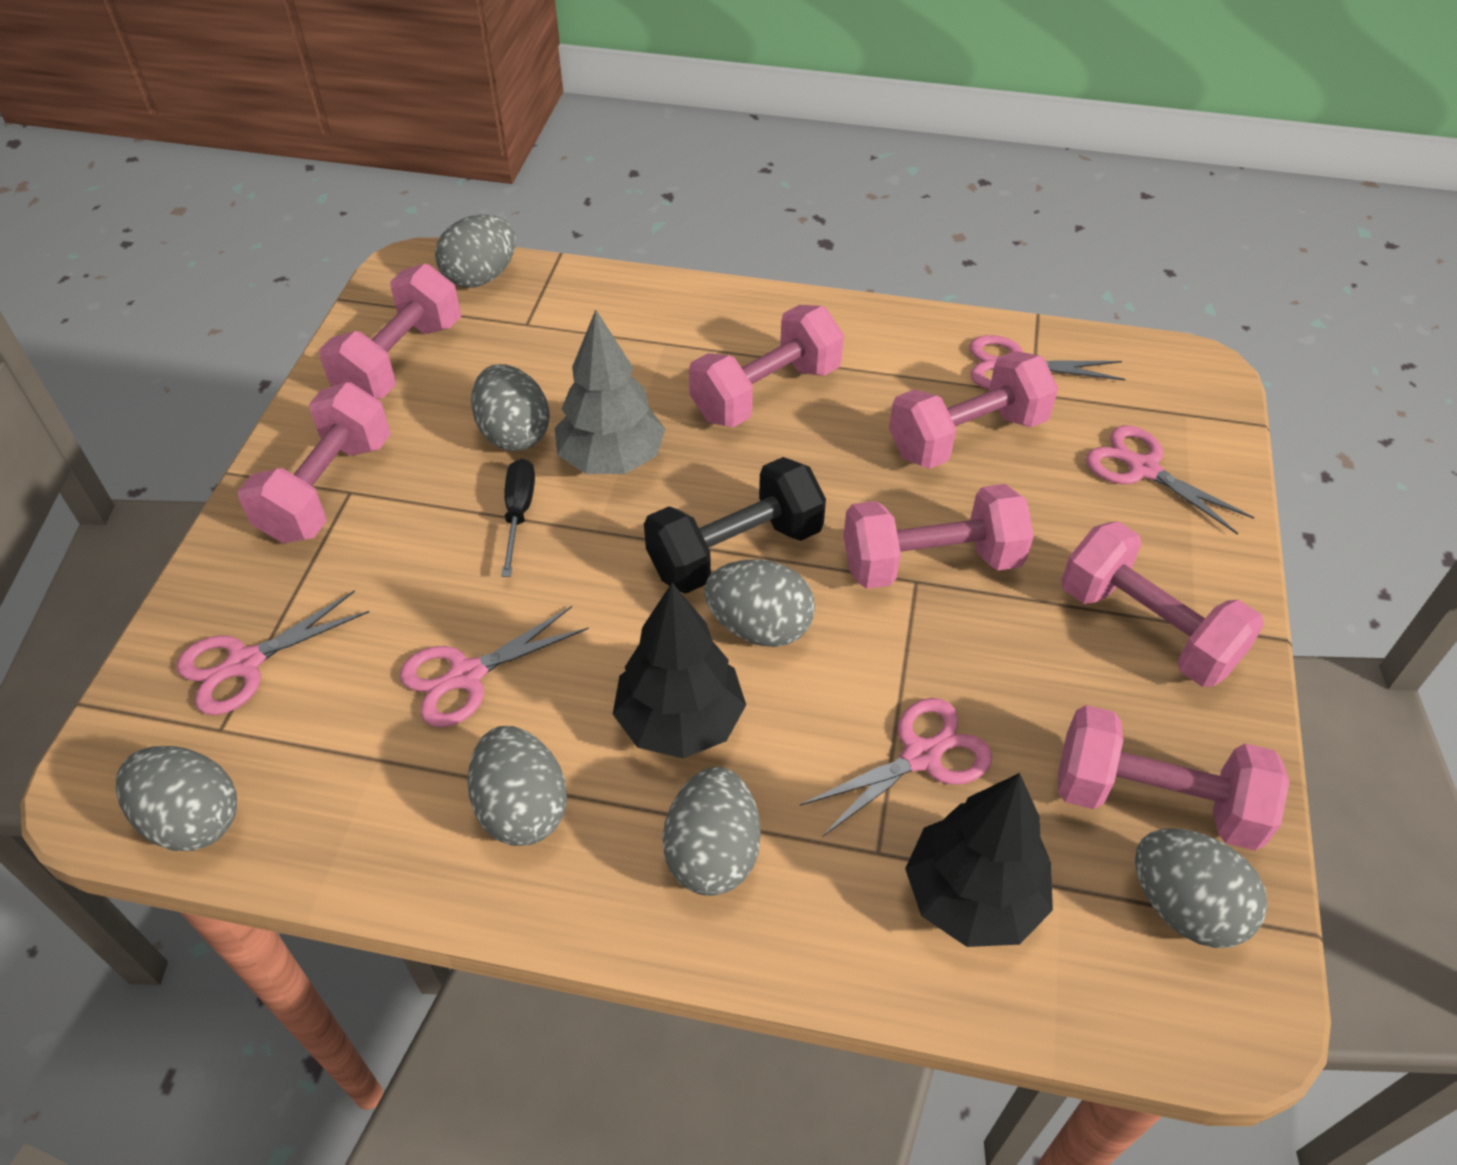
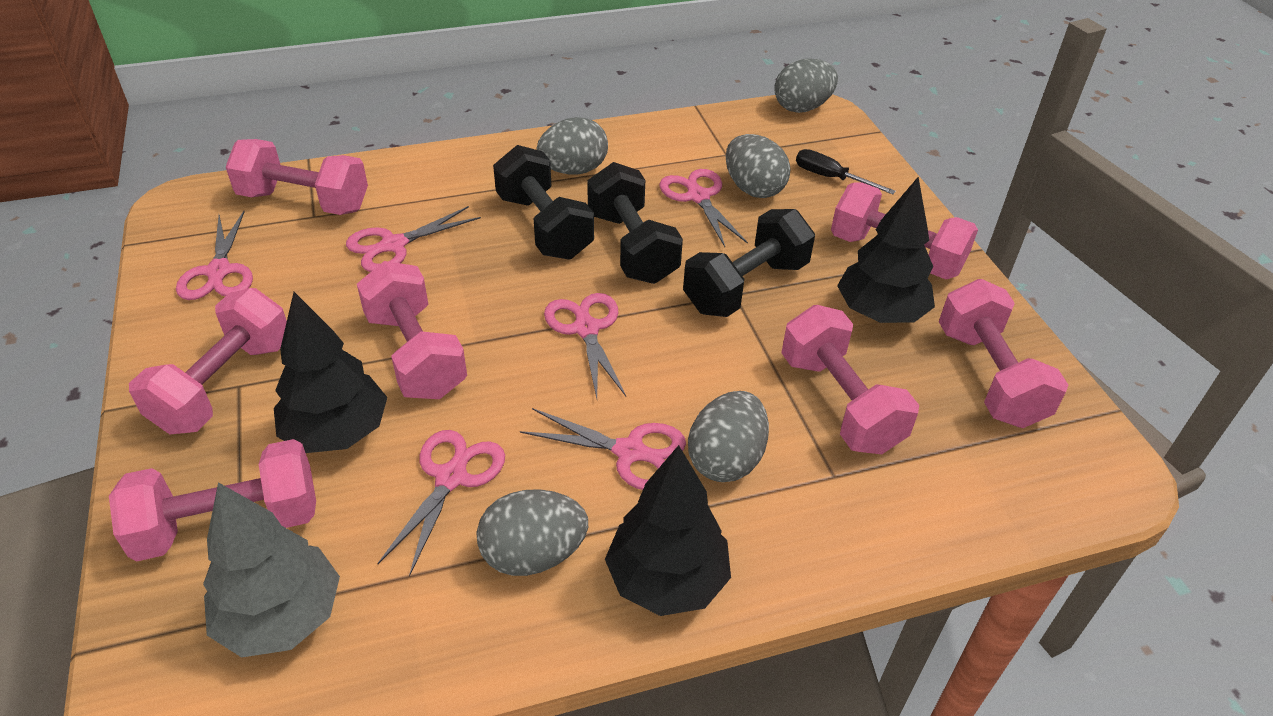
black dumbbell: [644,457,826,594] = 1 -> [493,145,594,260] [587,162,683,284] [683,209,815,317] = 3
black tree: [613,583,746,758] [905,773,1053,947] = 2 -> [274,292,387,453] [605,445,731,616] [837,177,935,323] = 3
grey egg: [116,746,237,851] [435,215,516,288] [468,726,567,846] [471,364,550,451] [663,767,761,896] [704,559,815,647] [1135,828,1268,948] = 7 -> [477,489,588,576] [536,117,608,175] [688,391,769,482] [726,134,790,198] [774,58,838,113] = 5
pink scissors: [177,590,369,715] [400,606,589,727] [800,698,992,837] [969,335,1126,389] [1086,425,1254,535] = 5 -> [176,211,253,300] [346,206,481,272] [377,430,505,577] [520,408,686,490] [544,293,626,398] [659,169,748,247] = 6

